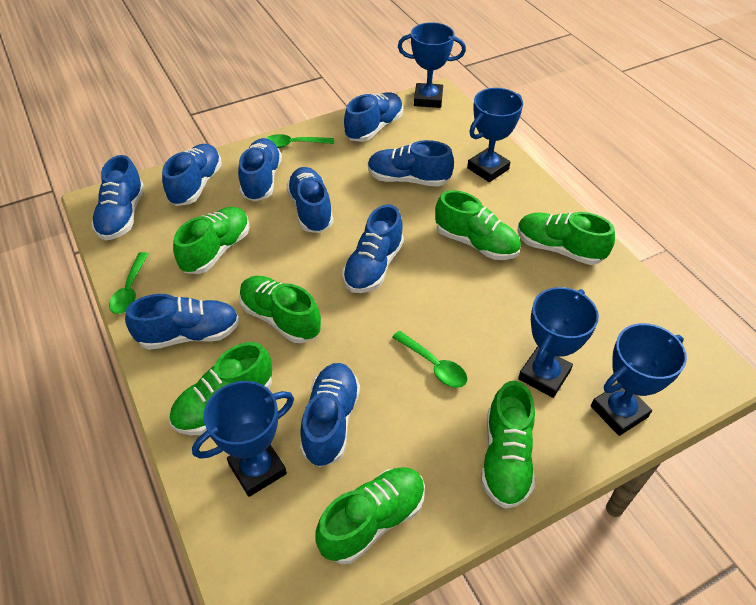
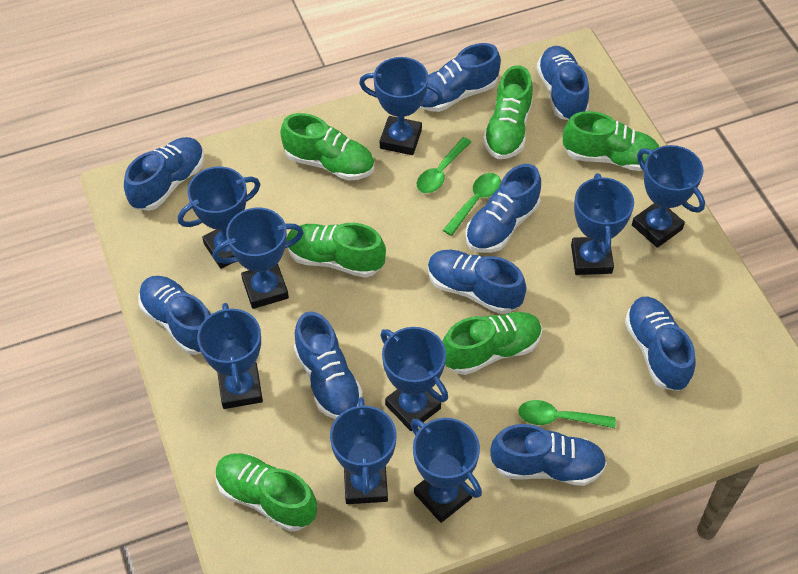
blue trophy: [192,381,294,497] [398,22,466,108] [467,88,523,182] [518,287,599,398] [591,323,687,436] = 5 -> [178,167,260,269] [197,303,263,409] [212,208,304,309] [330,397,397,504] [359,57,443,155] [380,327,448,431] [411,418,482,523] [571,174,634,275] [632,145,705,248] = 9
green shoe: [169,342,272,435] [173,207,250,274] [239,276,321,343] [316,467,425,564] [435,190,521,260] [481,381,535,509] [517,212,615,265] = 7 -> [216,453,317,532] [280,113,374,181] [286,223,386,278] [442,312,542,375] [483,65,533,159] [563,111,659,171] = 6

